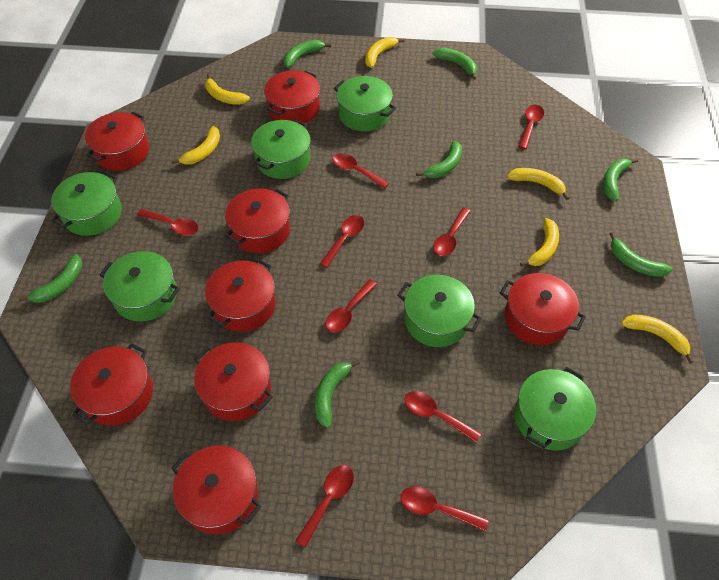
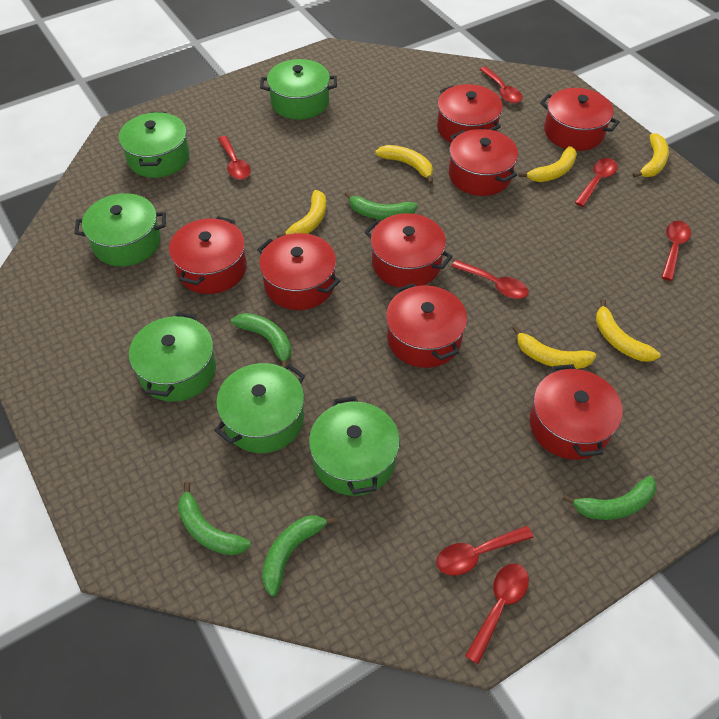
green banana: [19,254,82,303] [284,40,331,68] [315,360,360,428] [416,141,462,178] [433,48,477,80] [603,158,638,201] [610,232,673,277] = 7 -> [178,482,251,555] [231,313,292,367] [262,515,338,596] [344,192,418,220] [562,476,657,520] = 5
red spoon: [137,209,199,236] [295,465,354,548] [320,215,365,268] [325,279,377,332] [333,153,389,189] [400,487,489,531] [405,391,481,442] [433,208,471,256] [518,105,544,149] = 9 -> [218,136,251,180] [436,526,533,576] [451,260,529,299] [465,563,529,665] [480,67,522,103] [575,158,618,207] [662,221,691,281] = 7

